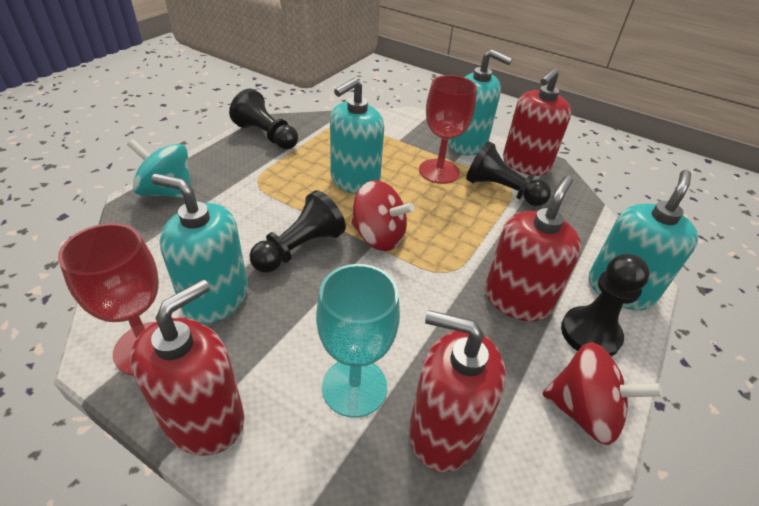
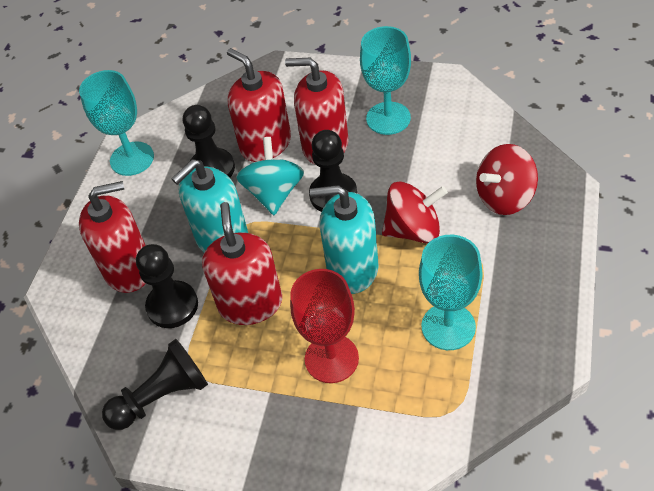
red goblet: [58,223,159,375] [419,75,477,184] = 2 -> [290,269,359,383] = 1
turquoise goblet: [316,264,400,418] = 1 -> [79,70,154,176] [360,26,411,135] [419,235,483,350] = 3
turquoise soap dispenser: [151,174,248,324] [330,78,384,194] [448,50,512,156] [589,170,698,310] = 4 -> [172,159,248,252] [310,185,379,294] = 2

